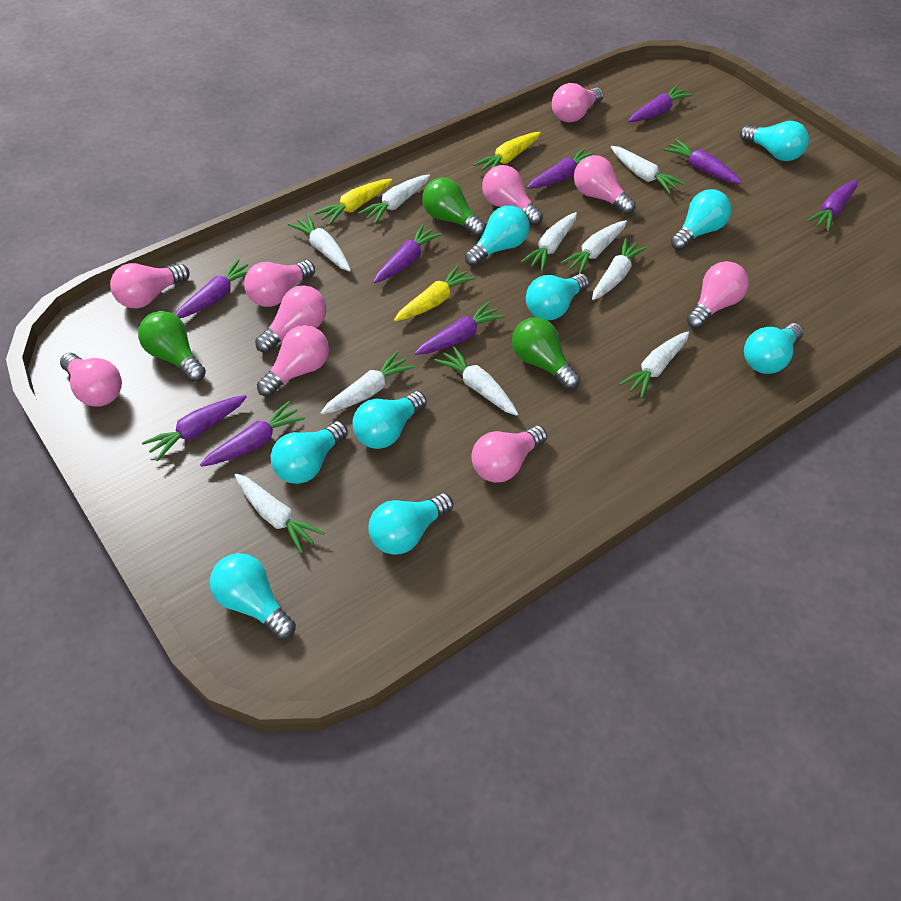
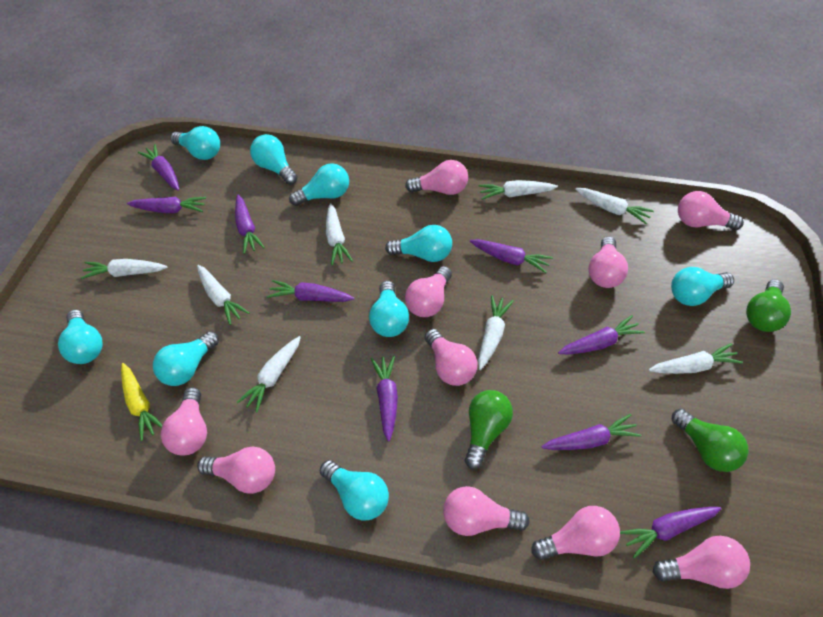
white carrot: [235,473,324,553] [287,214,351,271] [321,352,414,414] [358,174,430,224] [434,346,518,416] [521,212,577,271] [560,220,627,274] [592,238,648,300] [611,146,684,194] [619,332,689,399] = 10 -> [81,259,167,279] [197,265,249,325] [237,336,301,412] [326,203,353,265] [478,295,514,370] [479,180,558,200] [575,188,654,224] [649,343,743,374] = 8
yellow carrot: [314,179,392,226] [394,265,476,321] [473,132,541,171] = 3 -> [121,363,162,441] = 1

